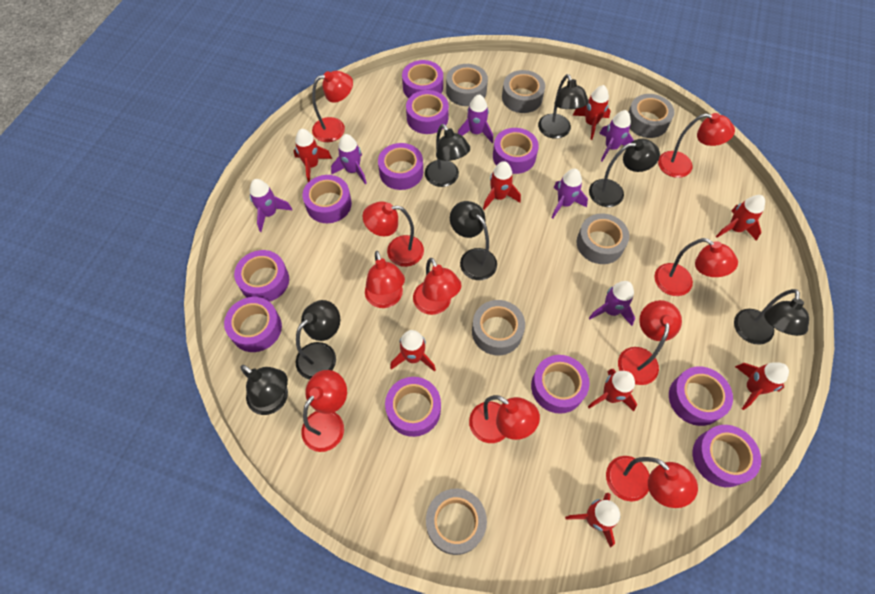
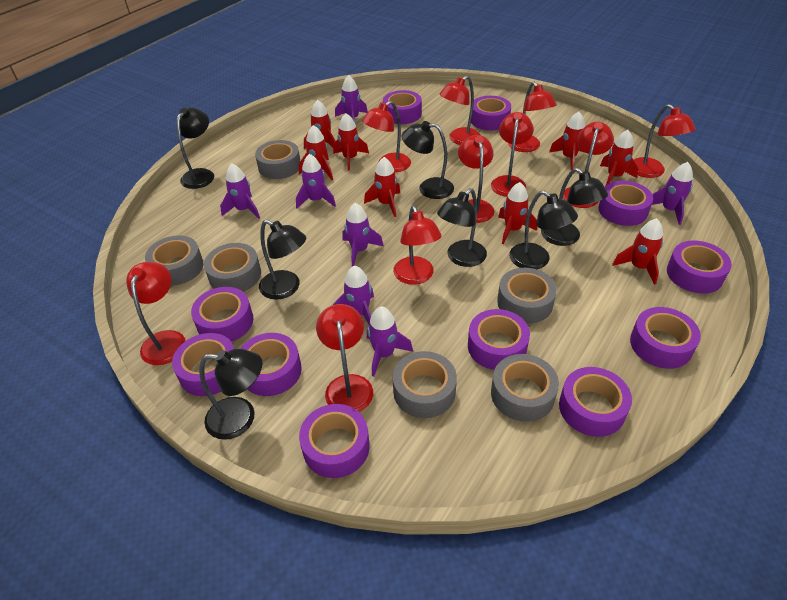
purple rocket: [250,179,293,232] [331,134,367,184] [458,94,493,143] [552,169,588,219] [589,281,635,326] [599,110,634,162] = 6 -> [220,163,260,219] [296,154,336,208] [333,265,374,325] [335,75,368,123] [342,203,384,267] [367,307,413,377] [652,162,693,225] = 7

